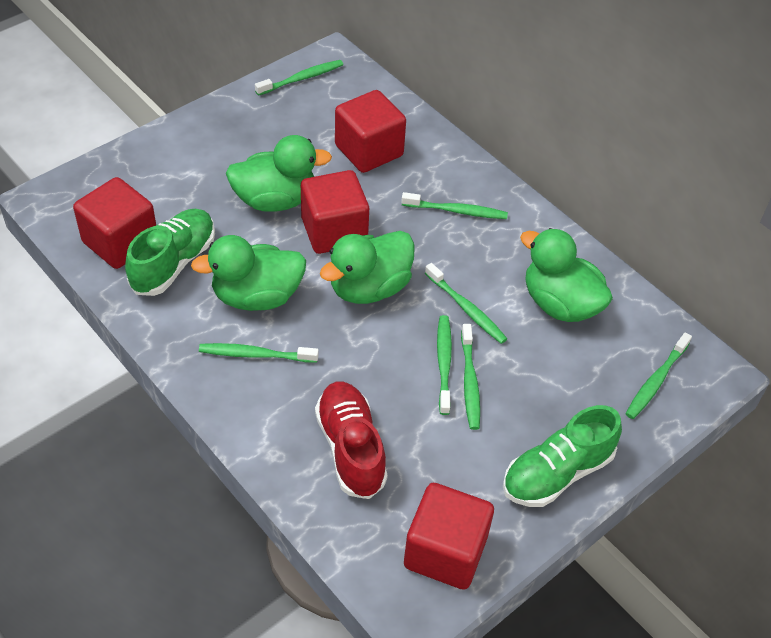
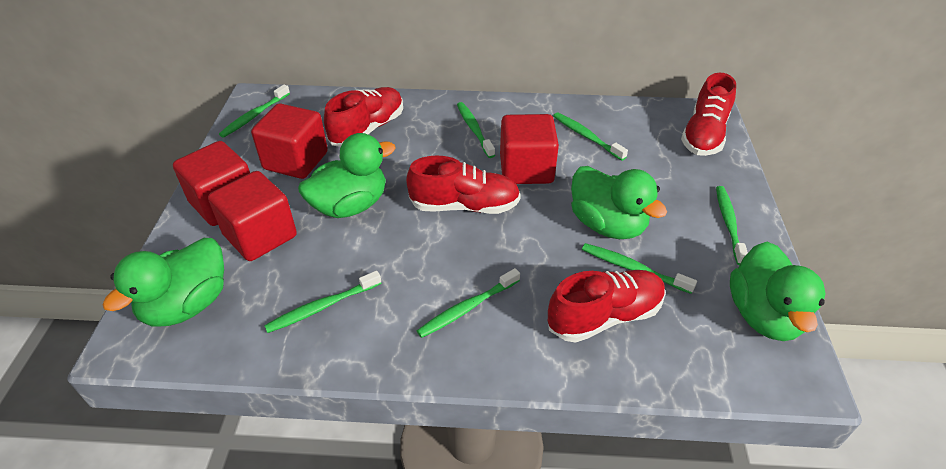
green shoe: [125,209,215,296] [503,405,622,507] = 2 -> none = 0
red shoe: [315,382,388,499] = 1 -> [324,87,403,147] [406,156,521,214] [548,270,666,343] [681,73,736,156] = 4

